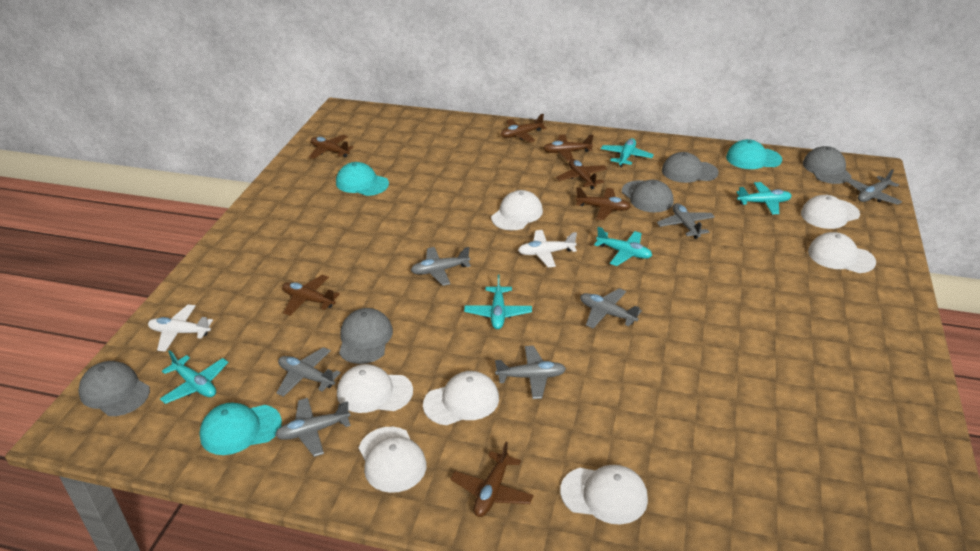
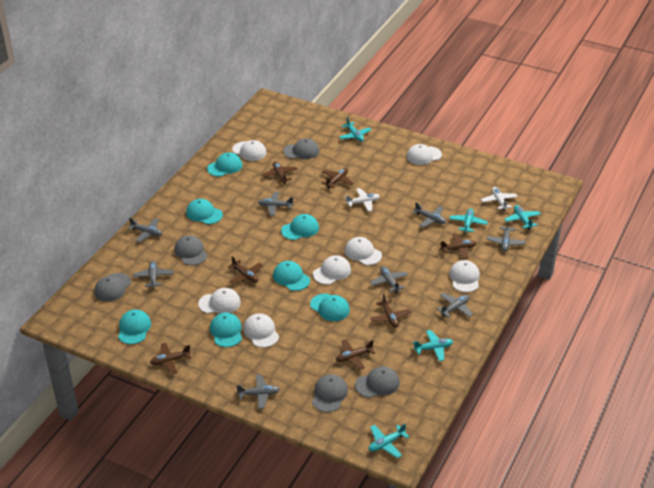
grey plane: [275,398,351,457] [276,347,341,397] [411,247,471,286] [495,346,566,399] [580,288,642,328] [657,203,715,239] [846,169,902,205] = 7 -> [128,218,162,242] [133,261,174,289] [236,375,280,409] [258,192,294,216] [370,266,408,293] [413,202,446,227] [437,293,473,318] [486,220,526,252] = 8
turquoise cap: [199,403,282,455] [336,162,389,196] [726,139,782,169] = 3 -> [118,309,151,344] [186,199,223,224] [207,152,242,177] [210,313,242,347] [273,261,310,291] [281,214,319,240] [310,293,350,321] = 7

